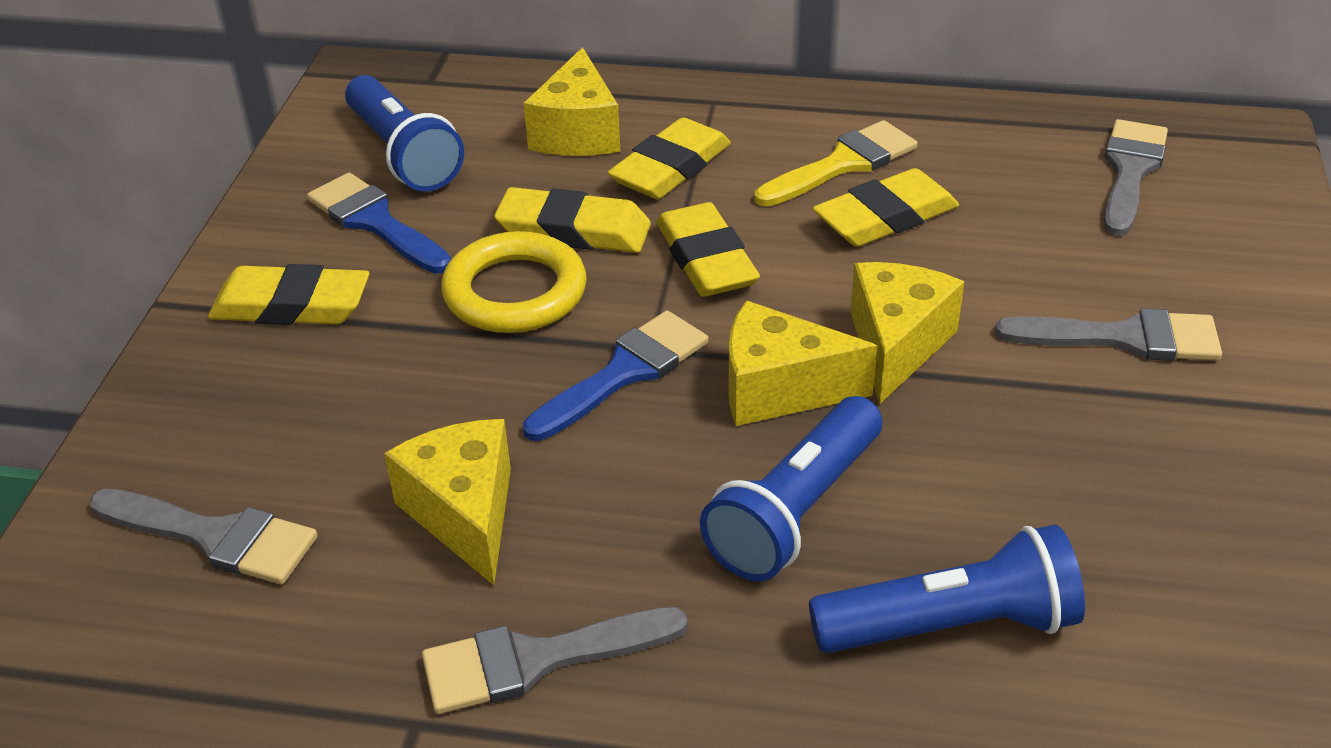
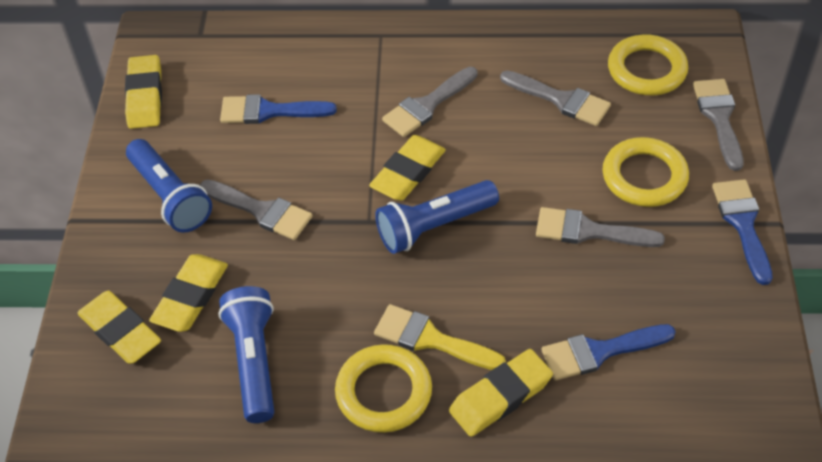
blue brush: [307,173,451,274] [523,310,709,441] = 2 -> [220,94,337,124] [541,324,676,380] [712,179,772,285] = 3
grey brush: [90,489,318,584] [422,607,688,714] [995,308,1222,361] [1104,119,1168,236] = 4 -> [200,179,312,240] [382,67,478,137] [500,71,611,126] [536,207,665,247] [693,79,744,171] = 5
yellow cheese: [384,419,511,585] [524,47,620,156] [728,301,877,426] [850,262,965,405] = 4 -> none = 0
yellow ring: [441,231,587,333] = 1 -> [335,344,432,433] [603,137,689,207] [608,34,688,95] = 3

